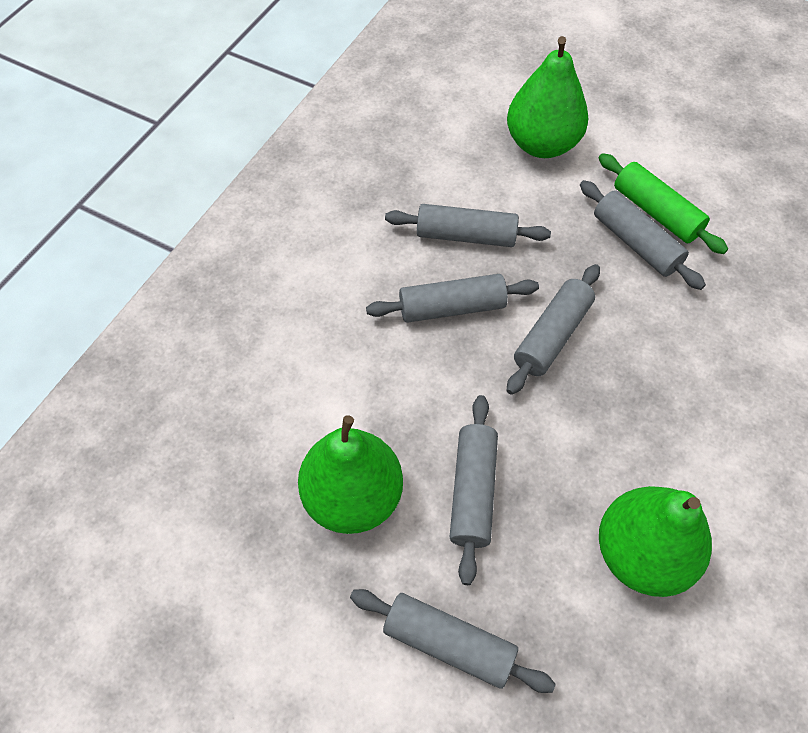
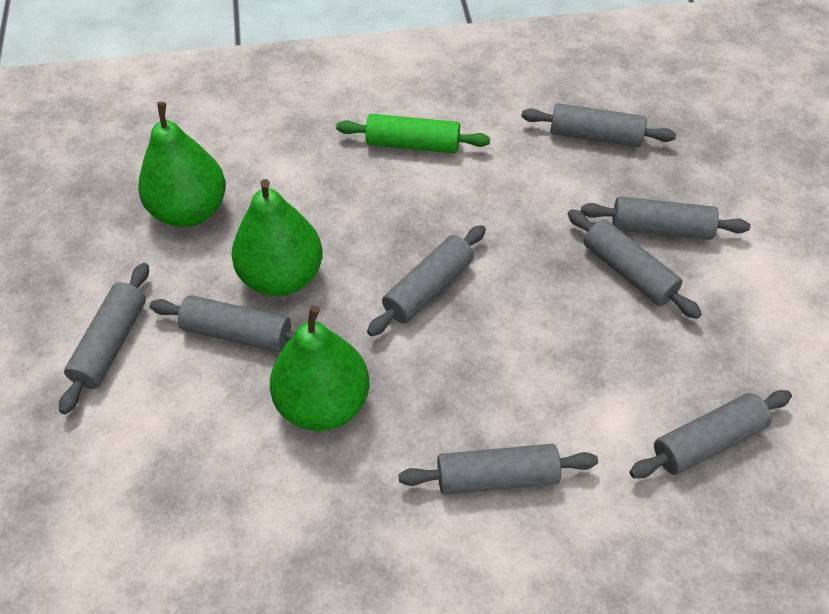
grey rolling pin: [350,589,556,693] [366,274,539,323] [385,204,551,247] [450,395,498,585] [506,264,600,395] [580,180,706,290] = 6 -> [59,263,149,414] [150,295,295,352] [367,225,486,336] [398,444,598,495] [521,103,676,147] [568,209,702,319] [581,196,750,240] [630,390,792,478] = 8

